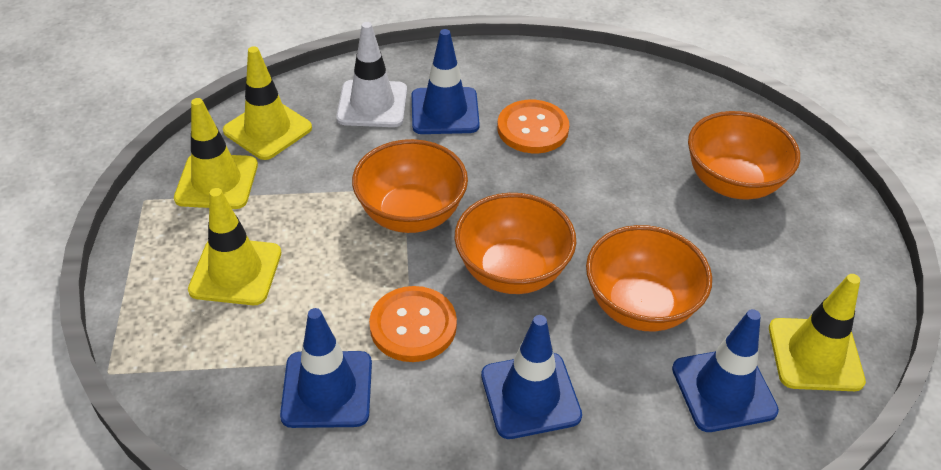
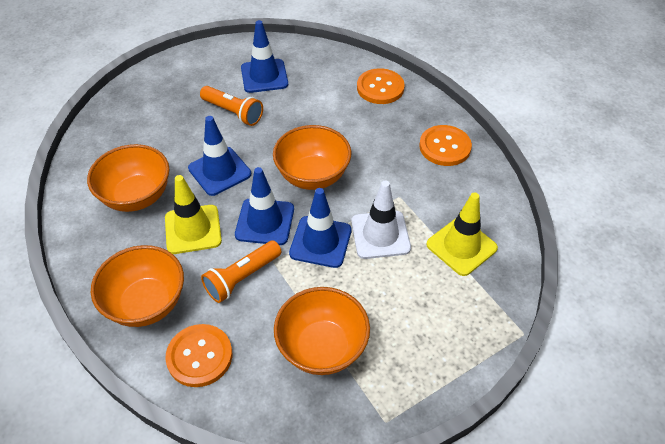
orange button: [369,286,457,362] [497,100,570,153] = 2 -> [165,324,232,387] [357,68,405,104] [419,125,472,166] = 3
orange flashlight: none = 0 -> [200,86,263,126] [201,240,282,303] = 2
yellow traffic cone: [174,98,258,209] [188,188,281,305] [223,46,312,160] [769,274,866,391] = 4 -> [165,175,222,254] [426,192,498,276] = 2

